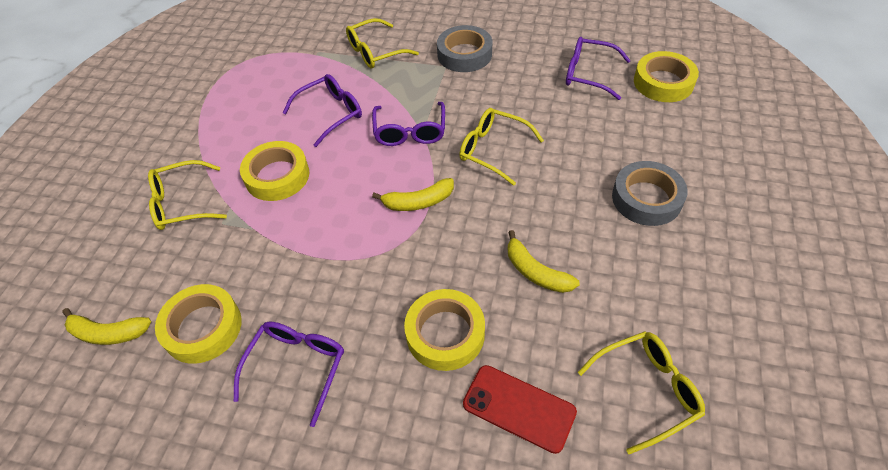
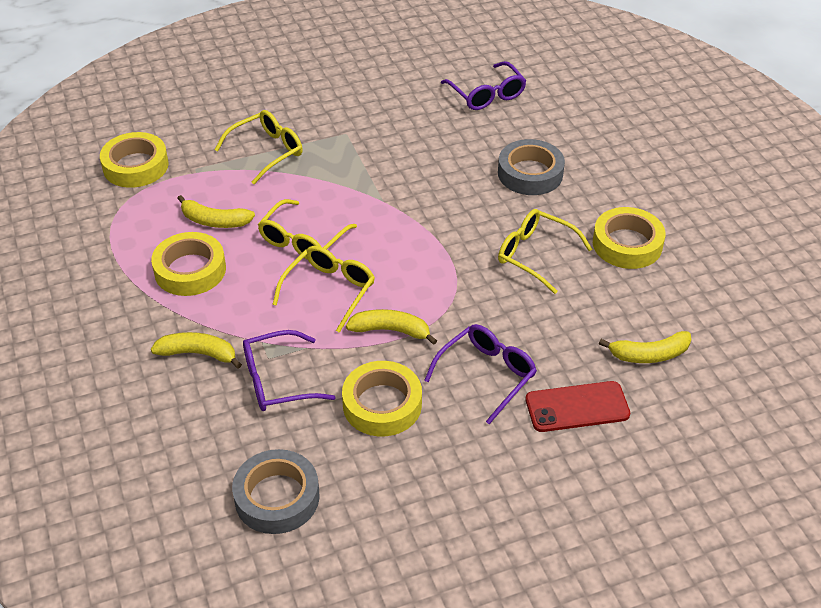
purple glasses: [234,321,344,427] [283,74,362,147] [372,102,445,146] [566,37,631,100] = 4 -> [243,330,336,411] [424,324,537,425] [441,61,526,110] = 3
yellow banana: [62,308,151,345] [372,178,454,211] [508,230,580,293] = 3 -> [151,332,242,369] [177,195,255,228] [346,309,437,345] [599,331,691,363] = 4

